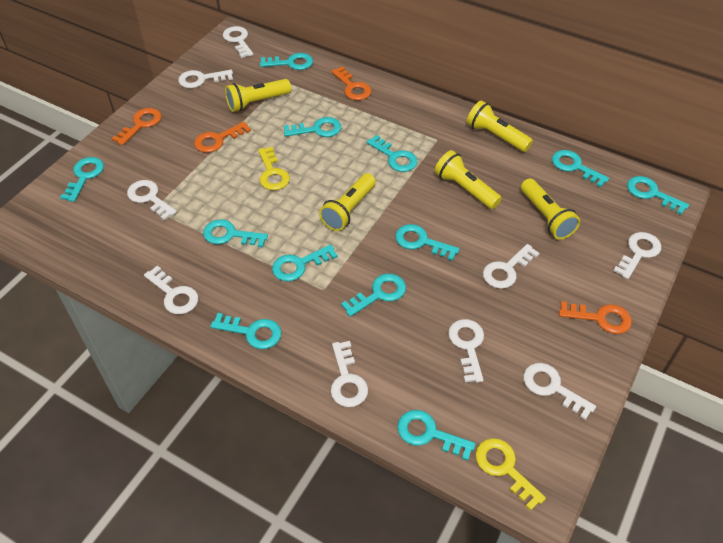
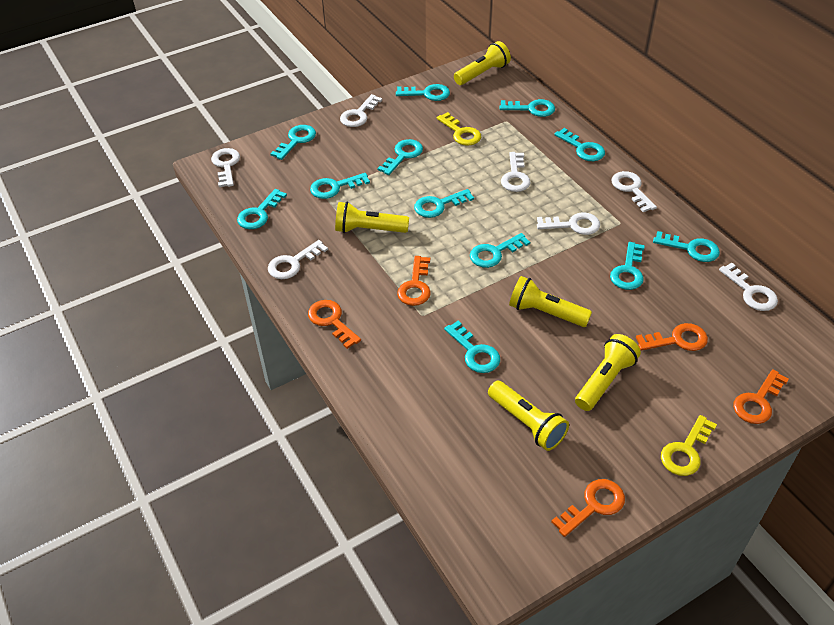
orange key: [112,108,161,145] [194,122,251,153] [331,66,371,100] [559,301,632,334] = 4 -> [308,300,361,349] [397,256,431,306] [551,479,625,537] [636,323,708,351] [733,369,789,424] = 5
white key: [127,180,177,220] [144,266,198,314] [178,70,233,88] [223,26,253,58] [331,341,368,407] [448,319,484,383] [483,244,539,289] [523,363,596,420] [613,232,661,279] = 9 -> [211,148,240,187] [268,240,328,279] [340,94,382,127] [501,152,530,192] [537,212,600,235] [611,171,657,212] [719,263,778,311] = 7

